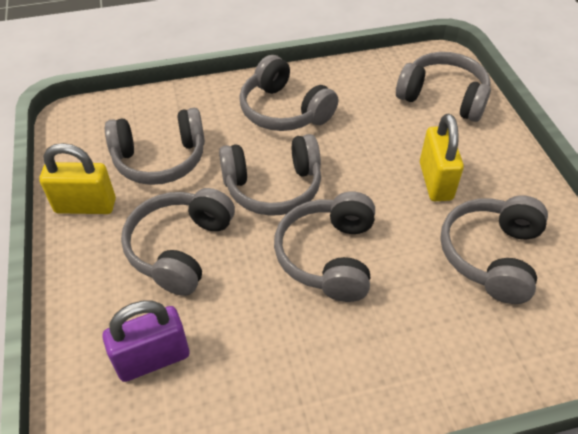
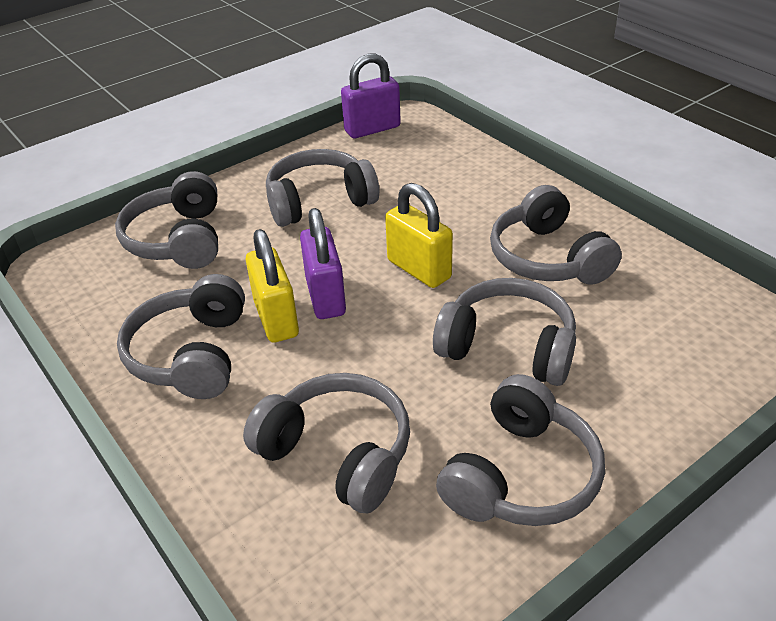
purple padlock: [102,300,189,382] = 1 -> [300,208,346,319] [341,53,401,138] = 2

